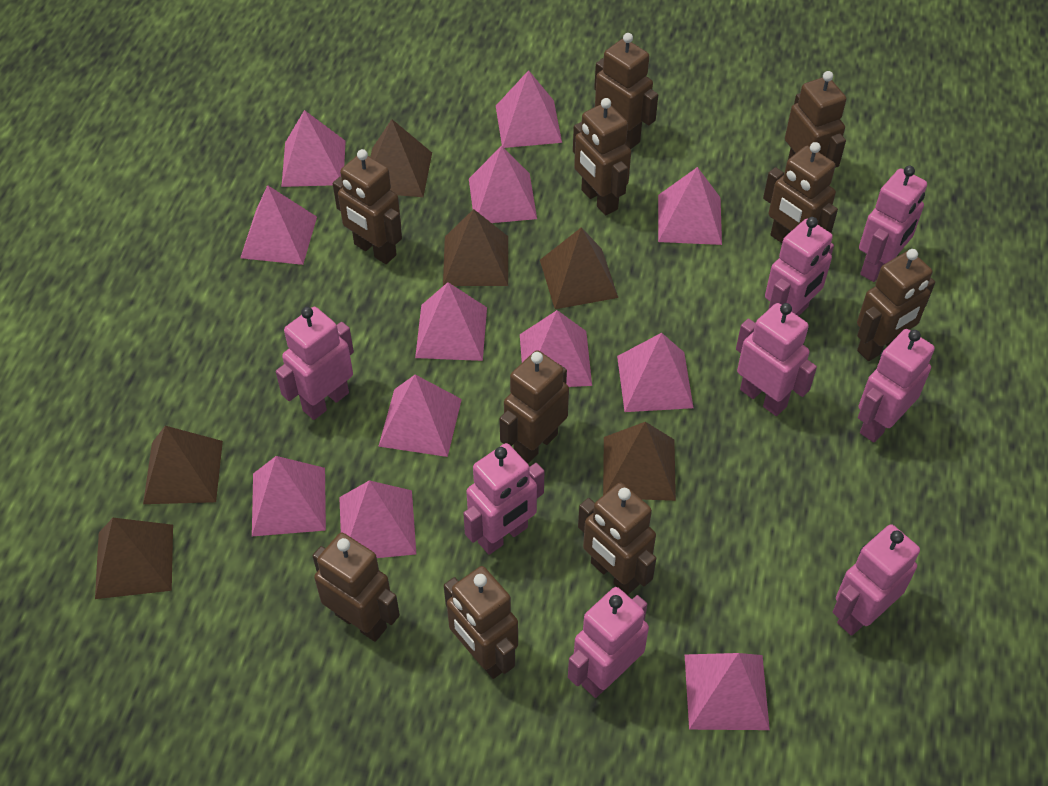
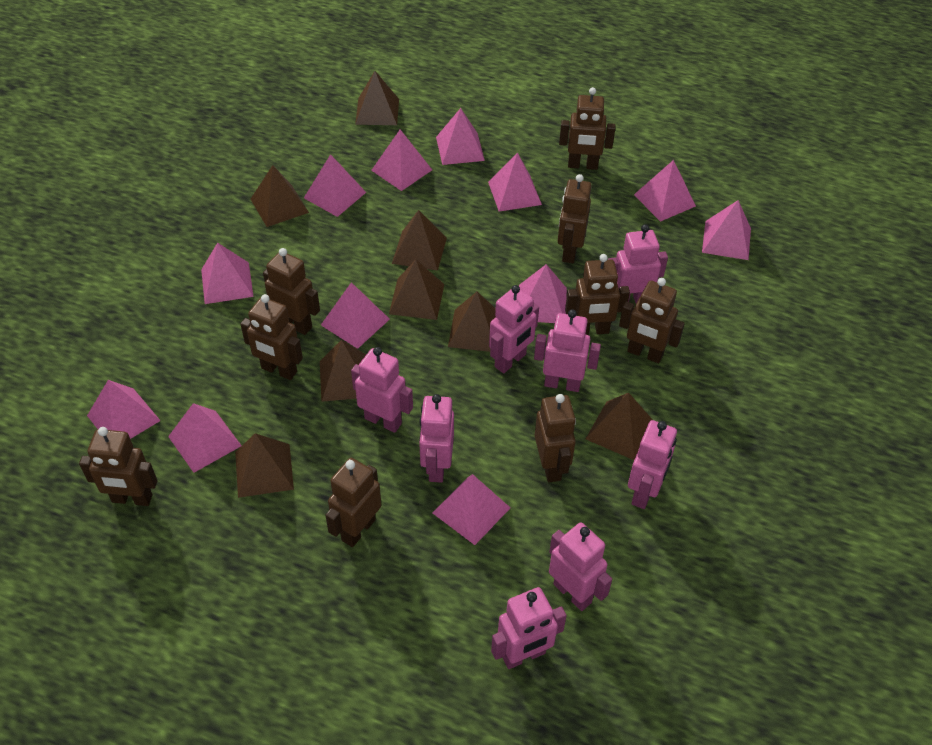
brown pyramid: [95,518,173,599] [143,426,223,504] [370,119,432,197] [443,209,508,286] [540,227,618,309] [603,422,676,501] = 6 -> [235,433,294,498] [251,165,309,227] [320,340,366,402] [355,71,399,125] [389,259,444,320] [392,210,447,271] [448,292,496,352] [586,393,653,460] = 8
brown robot: [313,533,400,642] [333,149,402,264] [444,566,518,679] [500,350,569,464] [573,98,631,215] [578,483,656,595] [594,33,658,149] [763,142,838,243] [785,71,846,168] [857,249,935,361] = 10 -> [79,427,157,506] [241,294,303,380] [263,248,320,335] [325,458,381,547] [534,394,576,482] [558,174,592,263] [559,87,615,170] [565,254,630,335] [619,278,685,363] = 9

